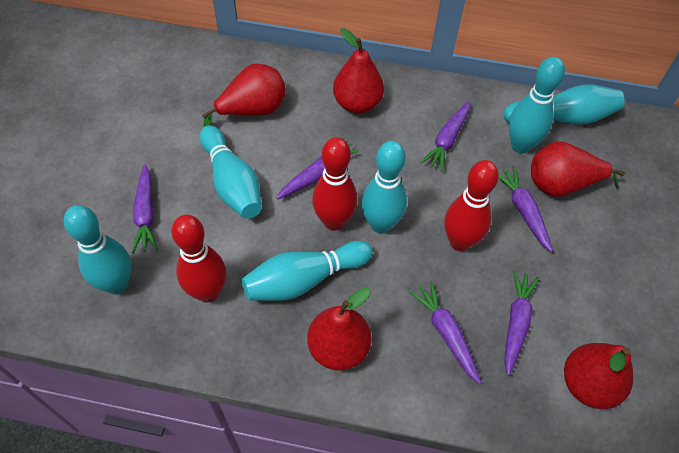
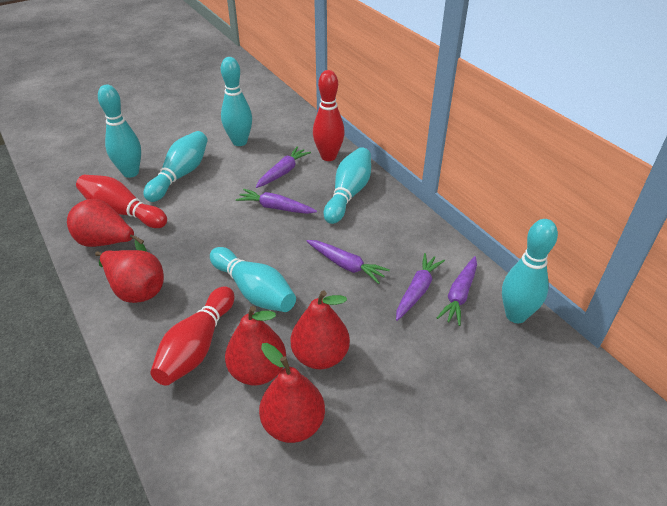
purple carrot: [132,164,158,253] [276,137,359,200] [409,281,481,384] [421,101,470,172] [499,166,553,252] [504,271,539,376] = 6 -> [236,189,317,214] [256,147,311,188] [306,240,390,284] [396,253,445,321] [437,256,477,326] = 5

